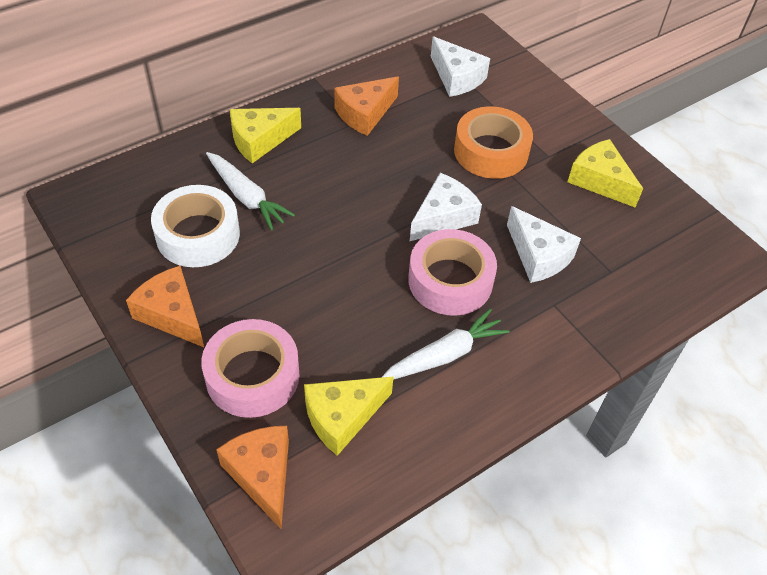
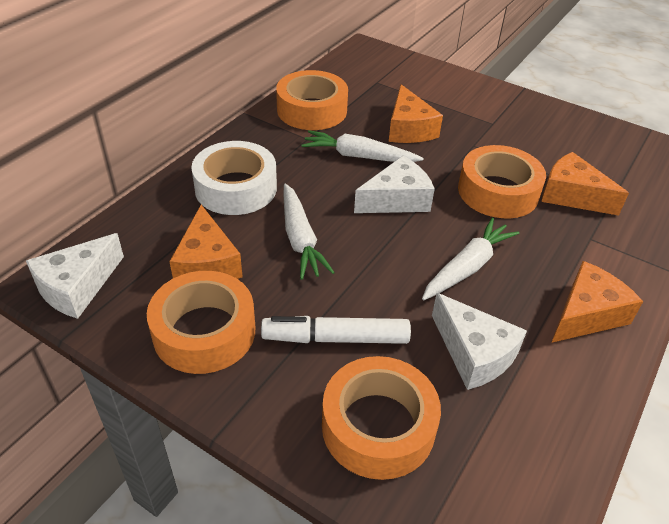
orange cheese: [126,266,204,347] [216,426,289,529] [334,76,399,136] = 3 -> [169,205,243,279] [389,84,443,143] [541,152,629,216] [551,261,643,343] = 4
orange tape: [454,106,533,179] = 1 -> [147,271,255,374] [276,70,348,130] [322,356,441,480] [458,145,546,218] = 4
pink tape: [201,319,300,418] [408,229,497,316] = 2 -> none = 0
white carrot: [206,152,295,230] [381,308,510,380] = 2 -> [283,184,335,280] [301,130,424,162] [422,218,519,300] = 3
white marker: none = 0 -> [261,316,411,344] = 1
yellow cheese: [230,108,301,163] [304,376,394,456] [568,139,643,208] = 3 -> none = 0

